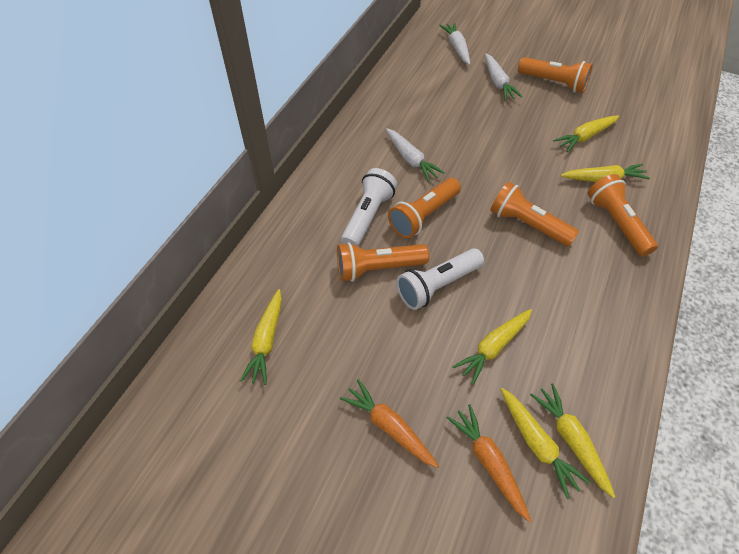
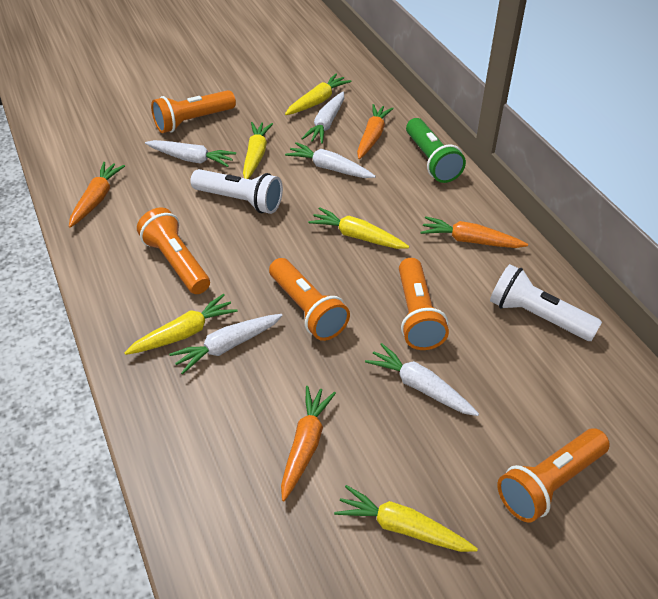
green flashlight: none = 0 -> [406,118,466,183] = 1
orange carrot: [340,379,439,468] [447,404,531,522] = 2 -> [69,162,125,228] [281,386,336,501] [357,104,394,159] [421,216,528,248] = 4
white carrot: [386,128,445,182] [439,23,470,65] [485,53,523,100] = 3 -> [145,140,236,167] [169,314,283,375] [285,142,376,178] [301,92,344,144] [365,343,479,416] = 5
yellow carrot: [240,289,282,385] [453,309,532,385] [501,388,591,499] [530,383,615,498] [553,115,619,152] [560,164,650,182] = 6 -> [124,294,237,355] [243,122,273,179] [285,74,352,115] [308,207,409,249] [334,485,478,552] = 5

